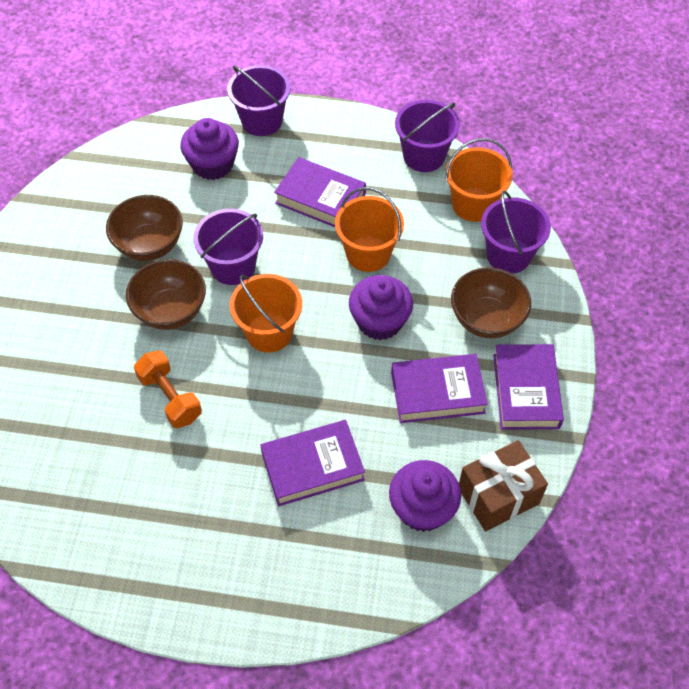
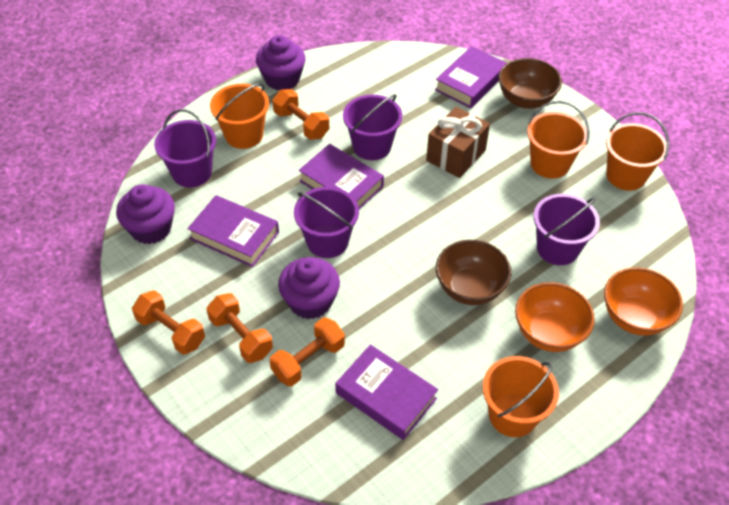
brown bowl: [106,195,183,261] [126,259,206,330] [451,267,531,338] = 3 -> [436,240,511,305] [498,58,562,109] = 2
orange bowl: none = 0 -> [515,282,595,352] [604,267,683,336] = 2
orange bucket: [229,274,302,353] [335,187,404,272] [445,138,513,222] = 3 -> [210,83,269,149] [483,356,559,437] [527,101,590,179] [606,112,669,191] = 4
orange dumbbell: [134,351,202,428] = 1 -> [132,290,205,355] [206,293,273,363] [270,317,345,386] [272,89,329,140] = 4

